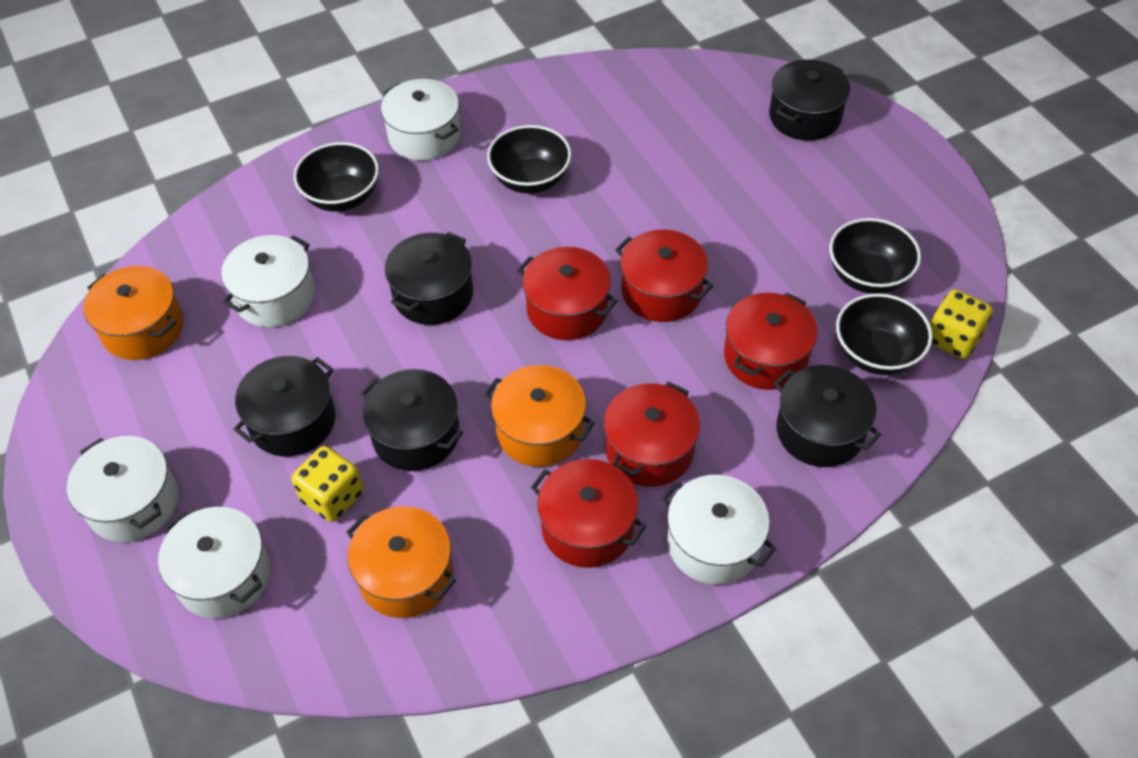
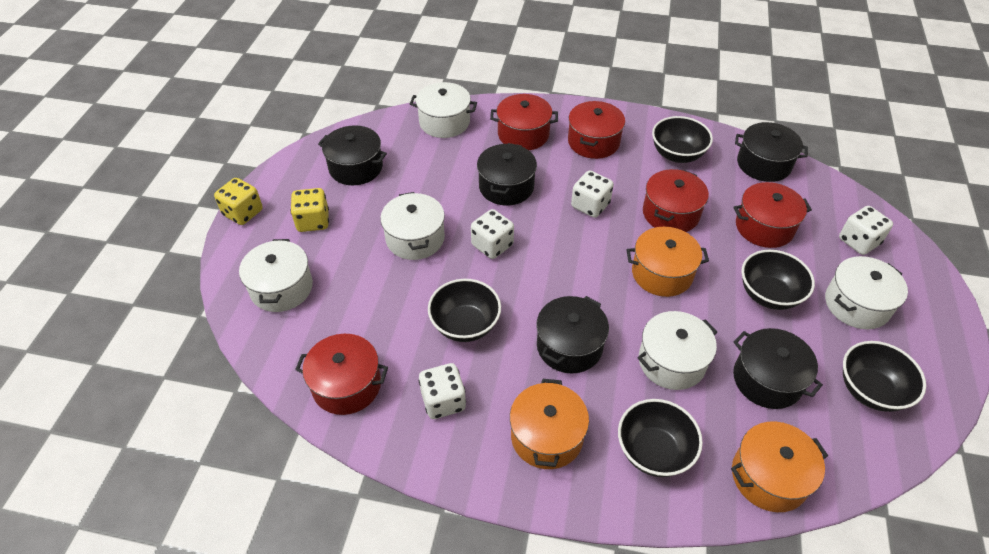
black bowl: [293,142,379,212] [487,125,571,194] [829,218,921,294] [836,293,933,375] = 4 -> [428,279,501,342] [618,399,703,477] [652,116,713,163] [741,250,815,310] [843,341,926,412] = 5
white dice: none = 0 -> [419,363,466,419] [471,209,514,259] [571,170,614,218] [839,206,893,255] = 4

